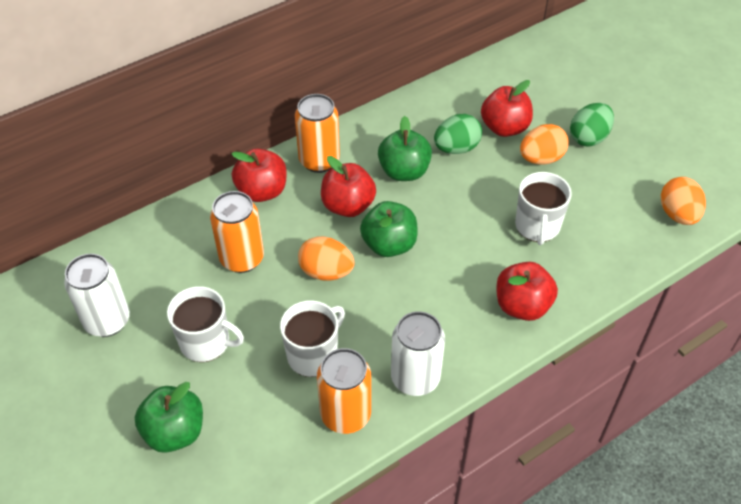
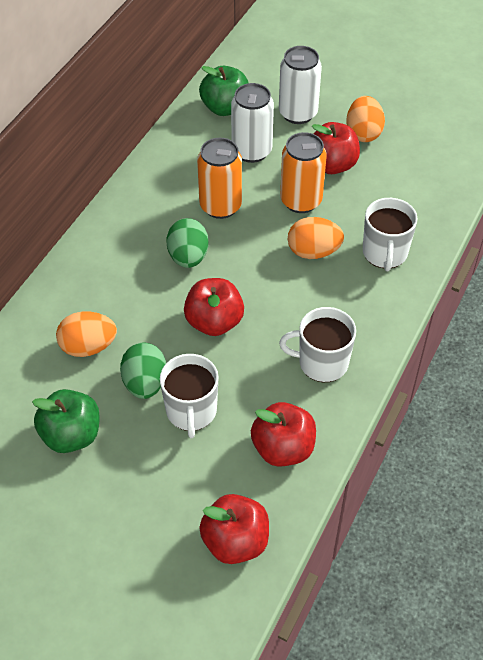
green apple: [135,382,203,453] [360,201,418,257] [378,116,432,181] = 3 -> [32,389,100,453] [199,66,249,116] = 2
orange can: [210,191,264,273] [295,94,340,173] [317,348,371,434] = 3 -> [197,138,242,219] [280,132,327,213] = 2

